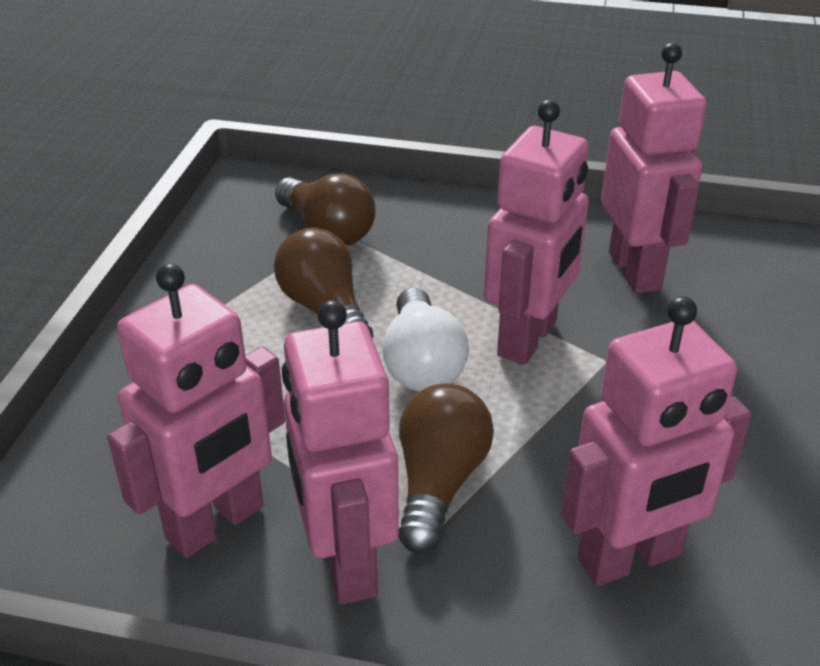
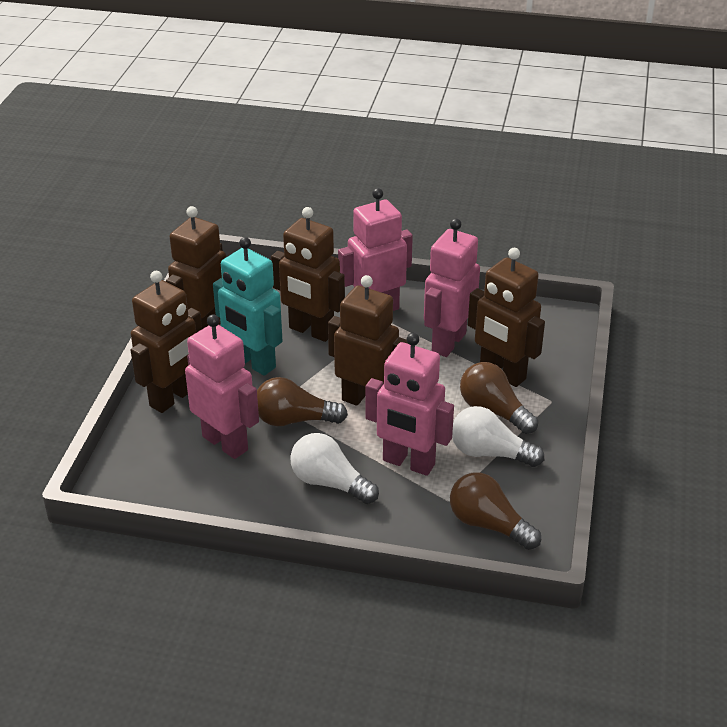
brown robot: none = 0 -> [131,271,202,413] [166,206,226,329] [271,207,345,342] [328,275,408,406] [468,248,545,387] = 5
pink robot: [107,264,285,558] [282,300,399,604] [484,100,589,365] [561,296,751,586] [601,43,707,294] = 5 -> [185,314,259,459] [338,188,413,311] [366,333,454,476] [424,218,480,357] = 4
turquoise robot: none = 0 -> [213,237,282,376] = 1
white light bulb: [382,287,469,392] = 1 -> [290,433,379,504] [452,406,544,467] = 2

